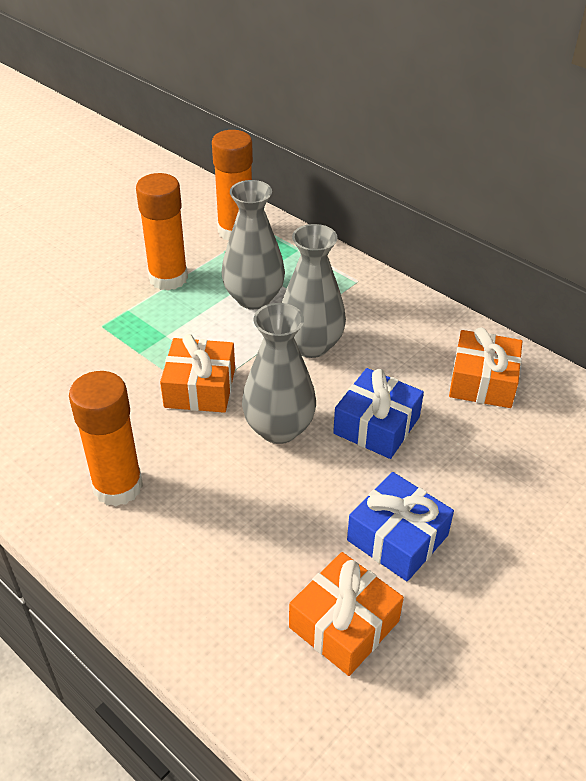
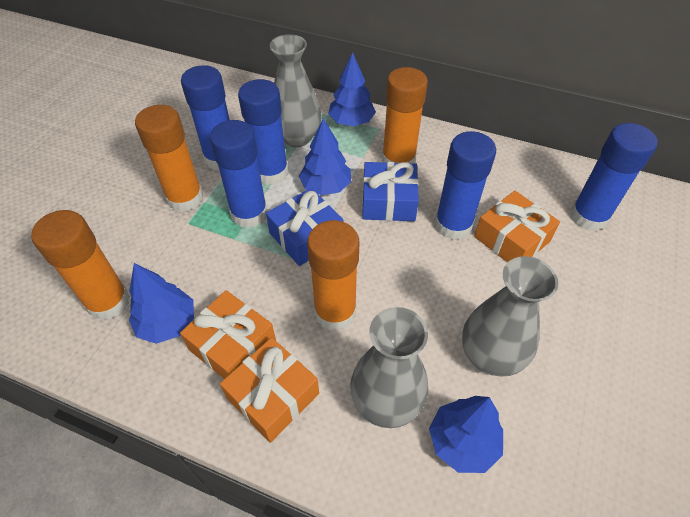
blue glue stick: none = 0 -> [181,65,230,170] [210,120,268,228] [238,79,288,185] [435,131,496,240] [570,123,658,231] = 5
blue tree: none = 0 -> [129,263,194,344] [299,118,351,195] [328,52,376,126] [429,396,503,473] = 4
orange glue stick: [69,371,143,506] [136,173,188,291] [212,130,253,241] = 3 -> [31,210,130,320] [135,105,203,212] [307,220,359,331] [382,67,428,163] = 4

